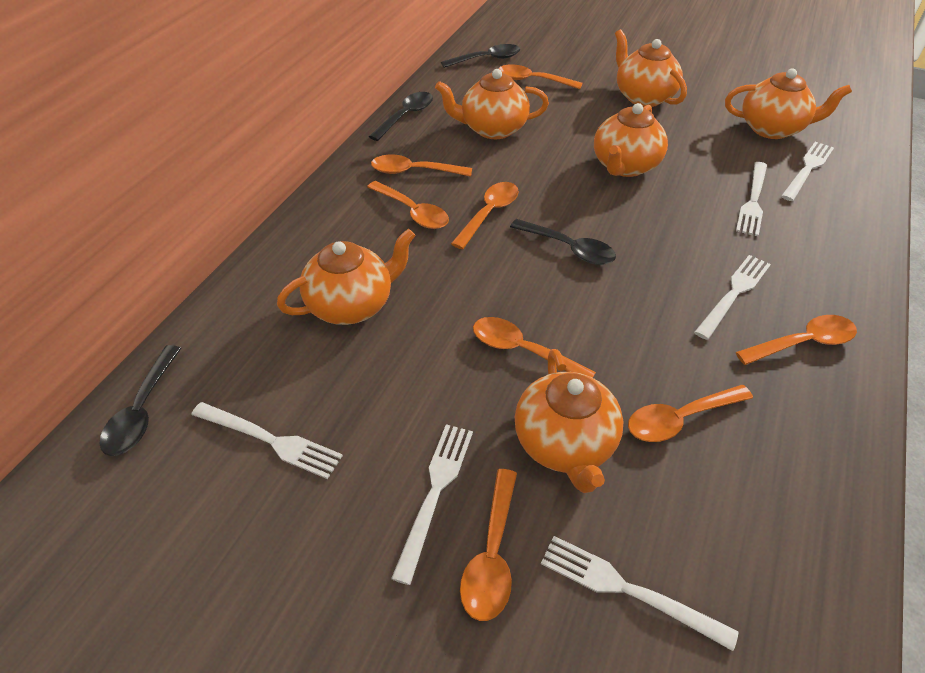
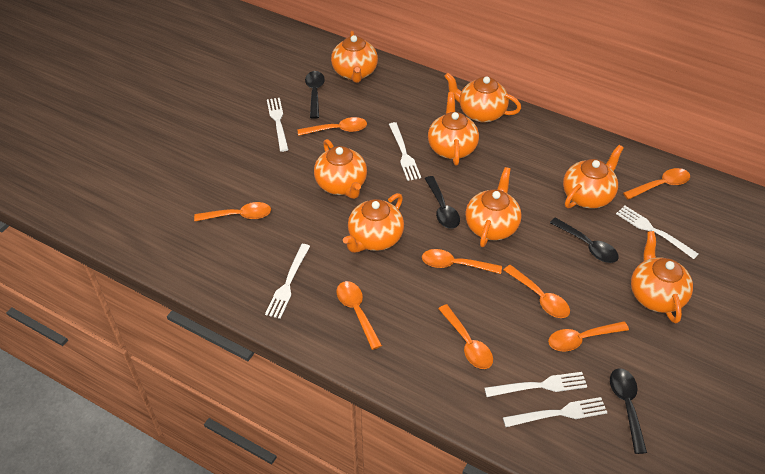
orange teapot: [277,229,415,325] [435,69,549,139] [515,349,624,493] [594,103,668,177] [615,29,687,107] [725,68,852,139] = 6 -> [314,139,367,199] [331,31,378,83] [343,193,404,253] [428,92,479,166] [444,73,521,123] [465,167,522,247] [563,145,624,209] [631,231,693,323] = 8

